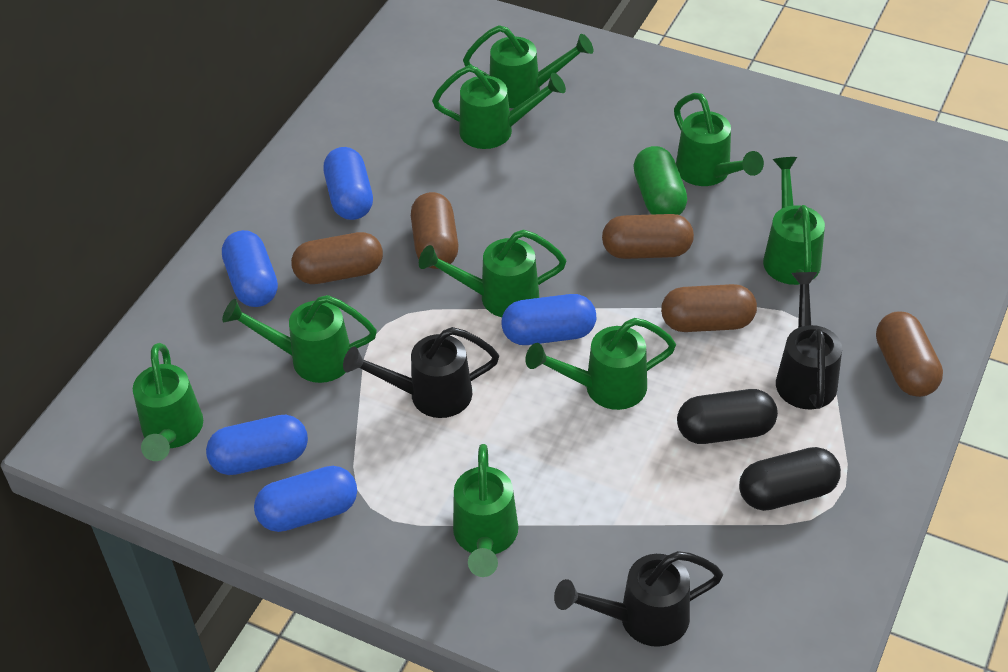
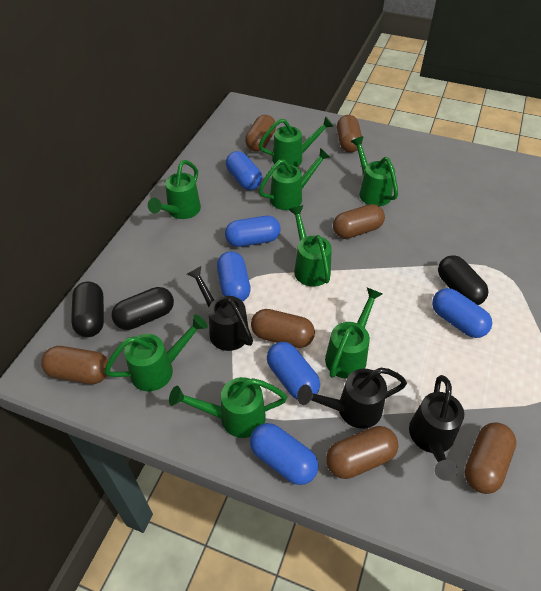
black capsule: [677,389,778,444] [739,447,841,511] = 2 -> [71,281,104,337] [112,287,174,330] [438,255,489,305] = 3
blue capsule: [206,415,308,475] [222,230,278,307] [254,466,357,532] [324,147,373,220] [502,294,596,345] = 5 -> [217,251,251,302] [225,216,281,247] [226,151,262,190] [250,423,318,485] [267,342,320,400] [432,288,492,338] = 6
brown capsule: [291,232,383,284] [411,192,458,269] [602,214,694,259] [661,284,757,332] [876,311,943,397] = 5 -> [41,346,108,384] [245,115,276,152] [251,309,315,348] [326,426,398,479] [333,204,385,239] [337,115,362,153] [464,423,517,494] = 7
green capsule: [633,146,687,215] = 1 -> none = 0
green watering can: [133,343,203,461] [222,295,377,383] [419,229,566,317] [432,65,566,149] [453,444,518,577] [463,25,594,108] [526,318,676,410] [674,93,764,186] [763,157,825,285] = 9 -> [104,314,208,391] [148,160,201,219] [169,377,287,438] [259,116,334,167] [259,148,330,210] [288,205,332,287] [325,287,382,379] [351,136,398,206] = 8

